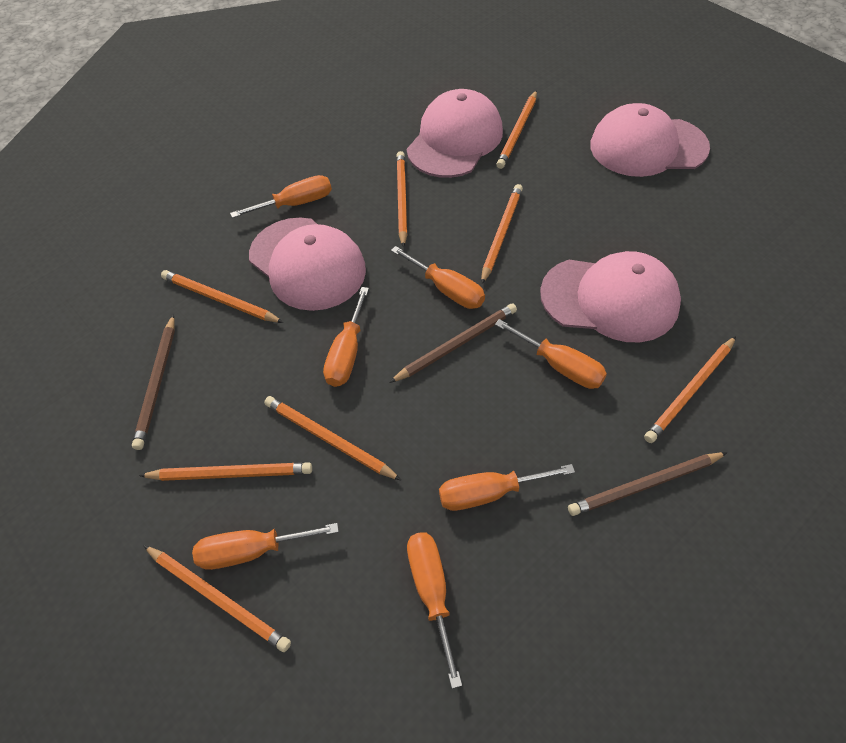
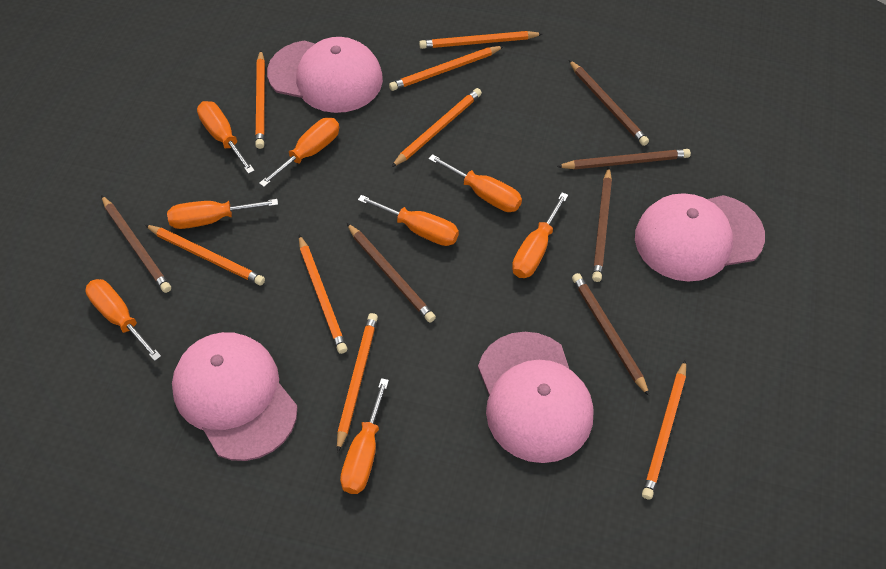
brown pencil: [132,314,175,450] [389,304,517,383] [568,452,728,516] = 3 -> [101,195,171,293] [347,223,436,323] [556,149,691,169] [569,60,649,146] [572,273,650,397] [592,167,612,282] = 6
orange screwdriver: [192,523,339,570] [230,175,332,218] [323,287,369,387] [391,246,485,309] [407,532,462,689] [439,464,575,511] [495,319,607,389] = 7 -> [85,279,161,361] [167,199,278,229] [197,101,255,174] [259,118,339,187] [340,378,389,494] [358,195,459,246] [428,154,522,212] [512,192,568,278] = 8

